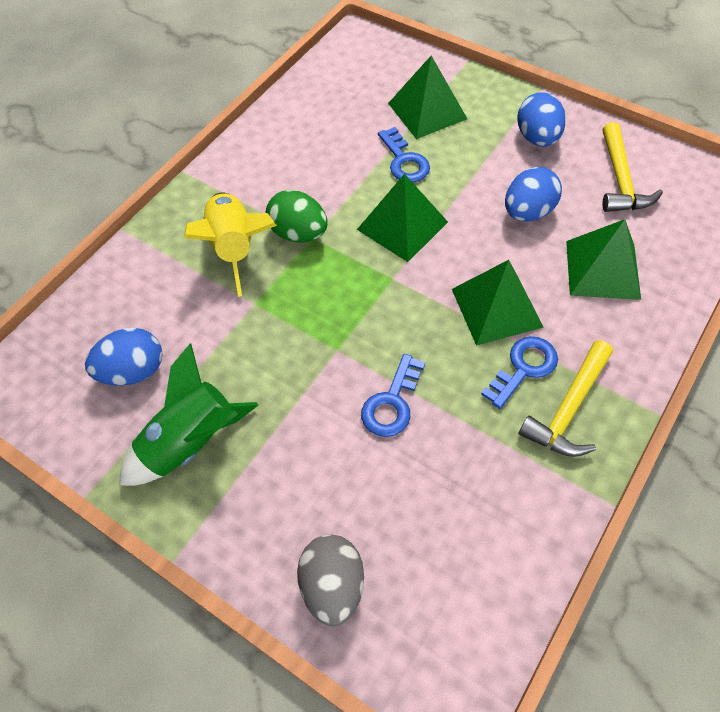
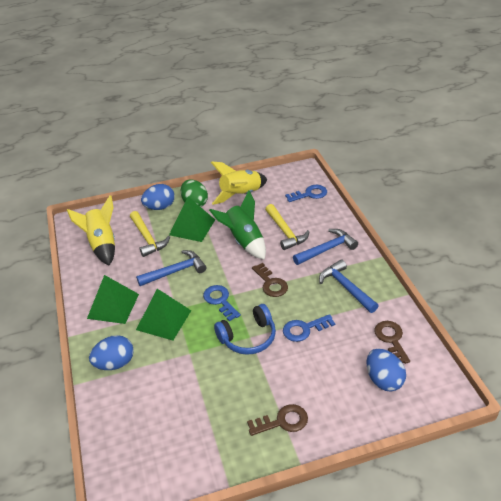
blue hammer: none = 0 -> [136,250,207,286] [293,229,358,265] [319,259,378,313] = 3
blue headphones: none = 0 -> [214,304,276,355] = 1
brown key: none = 0 -> [247,404,308,436] [252,263,288,297] [374,321,410,364] = 3
green pyramid: [357,174,448,262] [388,55,467,139] [452,260,544,346] [566,219,641,300] = 4 -> [87,275,139,324] [136,289,191,341] [169,197,215,242] = 3
grey egg: [297,534,364,627] = 1 -> none = 0
yellow rocket: [184,193,277,297] = 1 -> [67,195,115,266] [211,162,267,205] = 2

